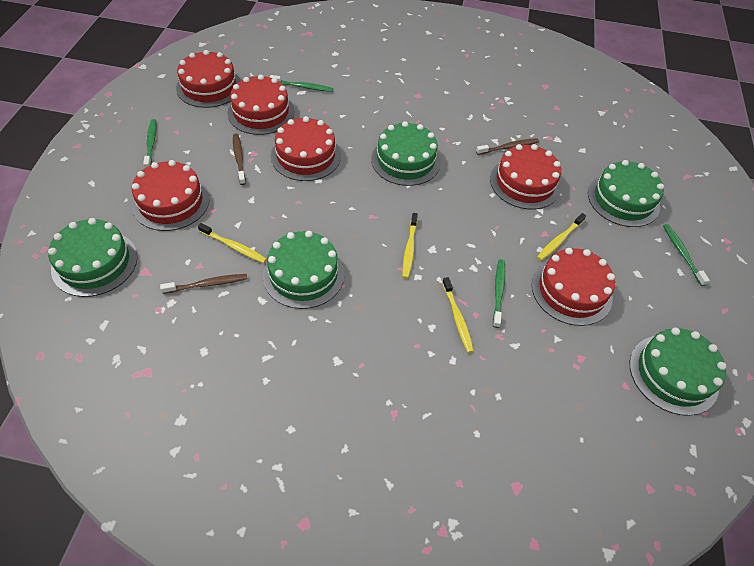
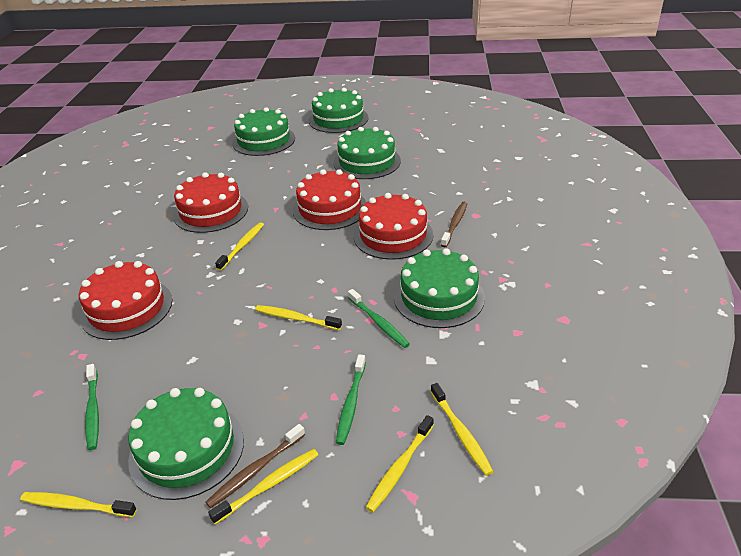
brown toothbrush: [160,274,247,294] [233,134,246,185] [476,138,539,155] = 3 -> [206,424,305,508] [441,202,468,247] = 2
green toothbrush: [143,119,157,168] [270,75,333,92] [493,259,505,328] [663,224,710,286] = 4 -> [85,364,99,450] [336,355,366,445] [348,289,410,348] = 3
red cake: [132,160,210,231] [176,50,241,108] [228,75,294,135] [271,116,341,181] [490,144,561,209] [532,248,615,326] = 6 -> [79,261,172,340] [173,172,248,233] [293,169,366,230] [354,193,433,260] = 4
yellow toothbrush: [198,223,267,263] [402,213,418,279] [442,277,474,353] [537,213,586,261] = 4 -> [20,492,137,517] [208,449,318,524] [215,222,264,271] [255,305,342,330] [365,415,434,512] [431,383,494,476] = 6

